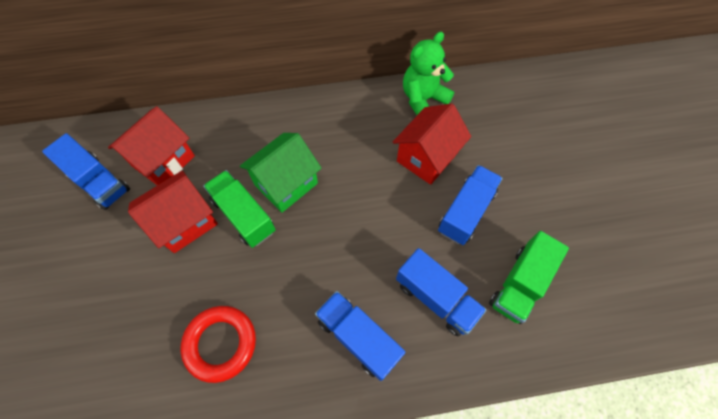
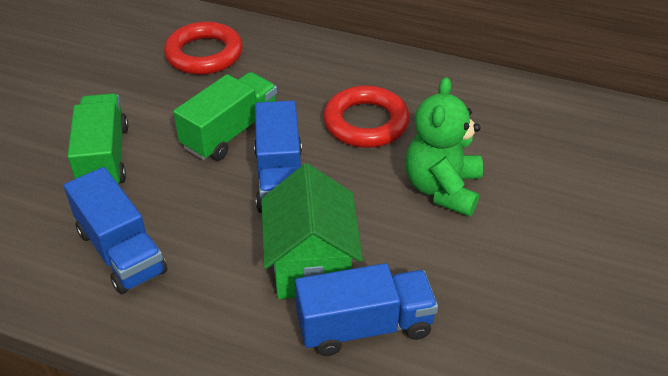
blue truck: [42,133,130,210] [315,291,406,381] [396,248,486,336] [438,165,503,245] = 4 -> [64,167,167,294] [254,100,302,213] [295,263,438,356] = 3
red house: [108,106,195,185] [128,170,218,253] [393,104,471,185] = 3 -> none = 0
red ring: [181,306,256,383] = 1 -> [164,21,243,75] [323,85,410,148] = 2

